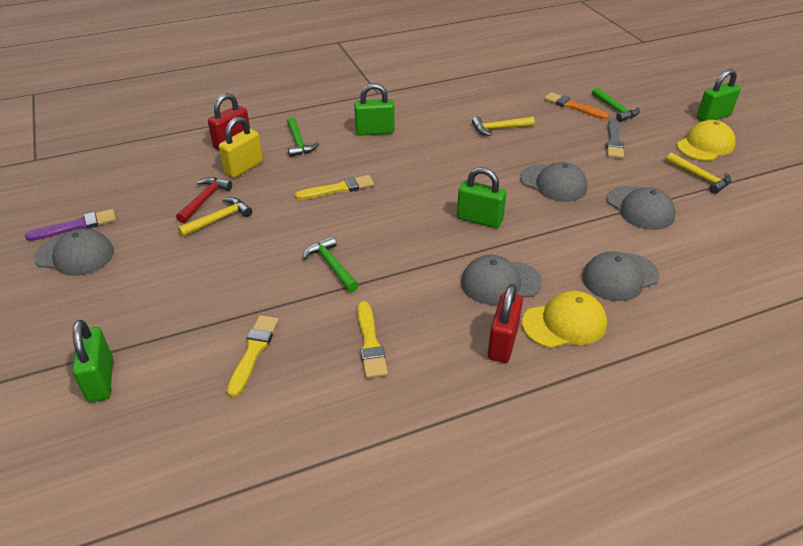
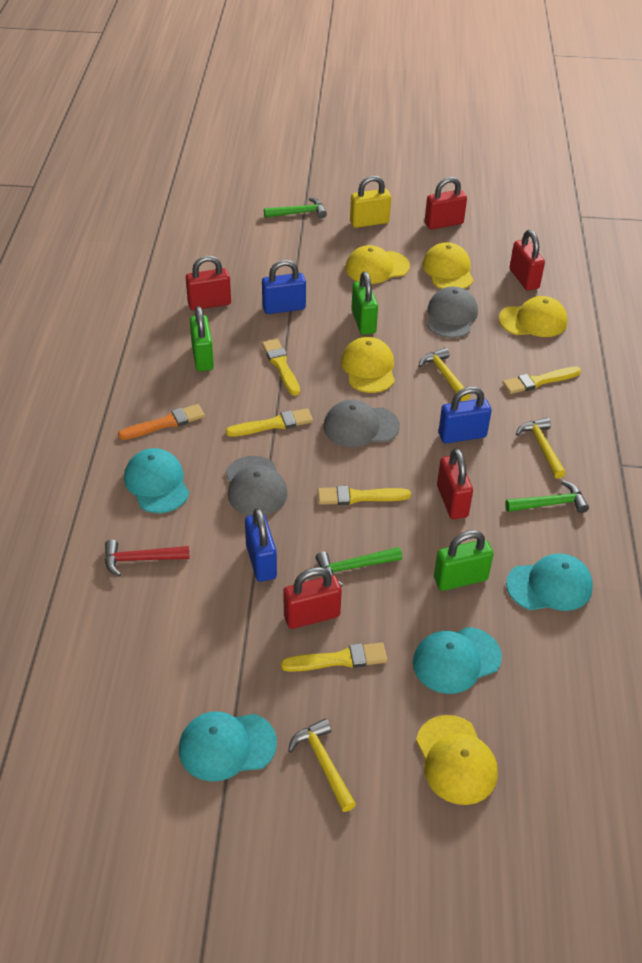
blue padlock: none = 0 -> [245,508,277,582] [262,260,306,314] [438,387,492,443] = 3
green padlock: [72,320,113,402] [354,83,394,136] [457,167,506,228] [697,69,741,121] = 4 -> [190,306,214,371] [351,271,378,335] [434,530,494,591] = 3
grey brush: [606,118,624,159] = 1 -> none = 0
grey cap: [34,229,114,276] [461,255,542,305] [520,162,588,202] [582,251,660,301] [607,186,676,230] = 5 -> [226,456,288,516] [323,400,400,447] [427,286,478,338] = 3
purple brush: [25,209,116,241] = 1 -> none = 0
red padlock: [208,93,250,150] [488,284,523,363] = 2 -> [186,255,231,310] [284,567,342,629] [425,177,467,230] [437,448,473,519] [510,230,545,291] = 5
turquoise cap: none = 0 -> [124,448,189,513] [179,712,277,781] [413,627,502,694] [506,554,593,611] = 4
yellow brush: [227,315,279,397] [295,175,374,200] [357,301,388,379] = 3 -> [226,408,313,437] [262,339,300,396] [281,643,387,672] [318,486,411,505] [503,366,581,394] = 5
yellow cap: [522,291,607,348] [677,120,736,161] = 2 -> [341,337,395,393] [345,245,410,284] [416,715,498,805] [422,242,474,289] [499,296,568,337] = 5

